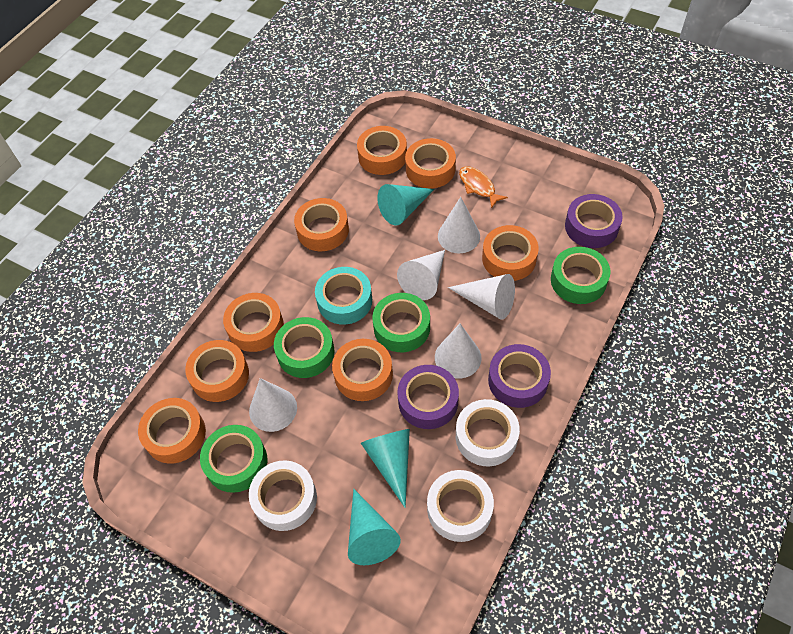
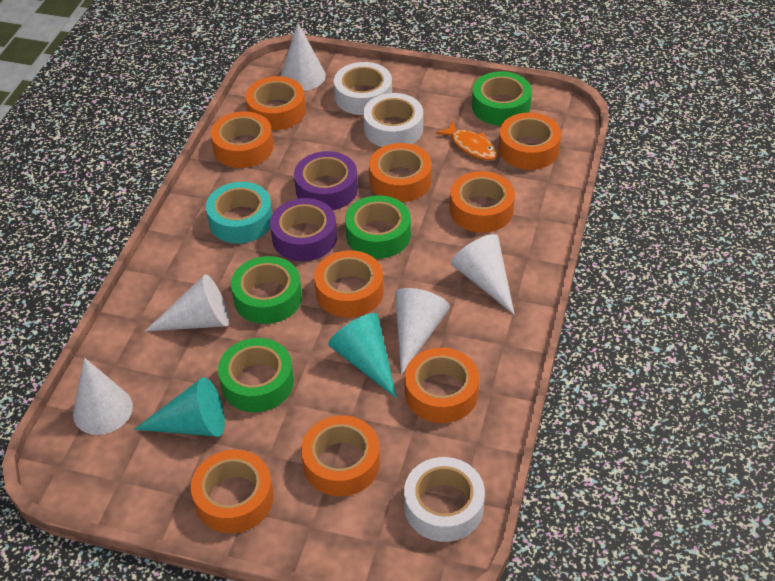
orange tape: [138,398,206,464] [185,340,249,402] [223,293,284,352] [294,198,349,251] [332,339,393,401] [357,126,407,175] [405,138,456,188] [482,225,539,281] = 8 -> [191,450,274,533] [210,111,273,168] [245,76,306,130] [301,415,380,496] [314,250,384,318] [369,143,432,202] [405,348,479,423] [450,171,515,233] [498,113,561,170] = 9
purple tape: [397,365,459,429] [488,344,551,408] [565,194,623,248] = 3 -> [270,198,337,261] [294,151,358,210] = 2
turquoise cone: [348,489,401,565] [361,429,410,508] [377,184,435,225] = 3 -> [134,377,225,437] [328,313,397,398] = 2

